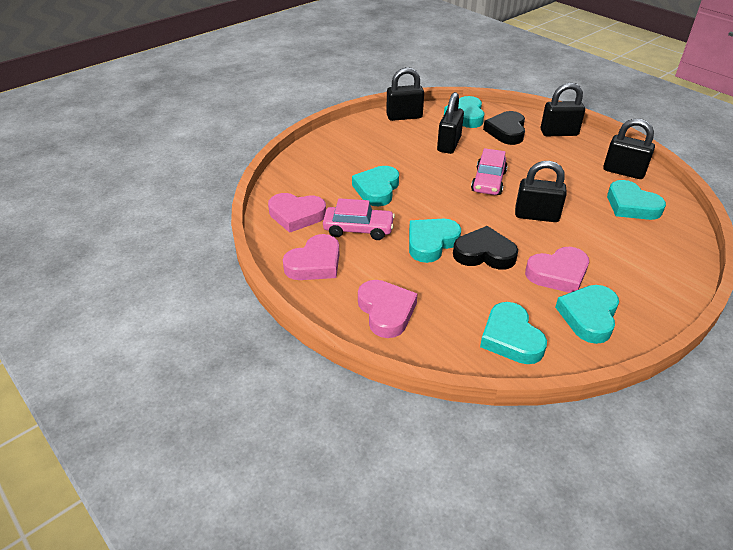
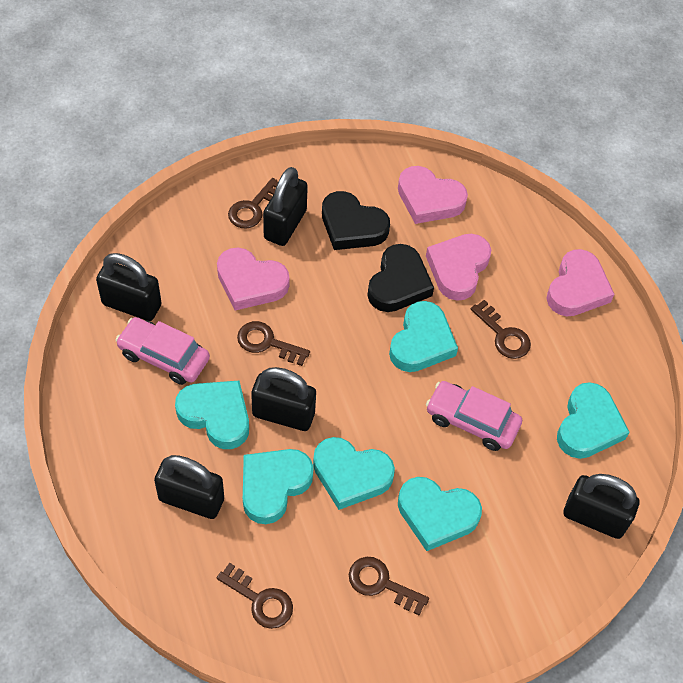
brown key: none = 0 -> [217,563,293,629] [228,178,278,229] [237,321,310,366] [349,557,429,616] [471,300,531,359] = 5

